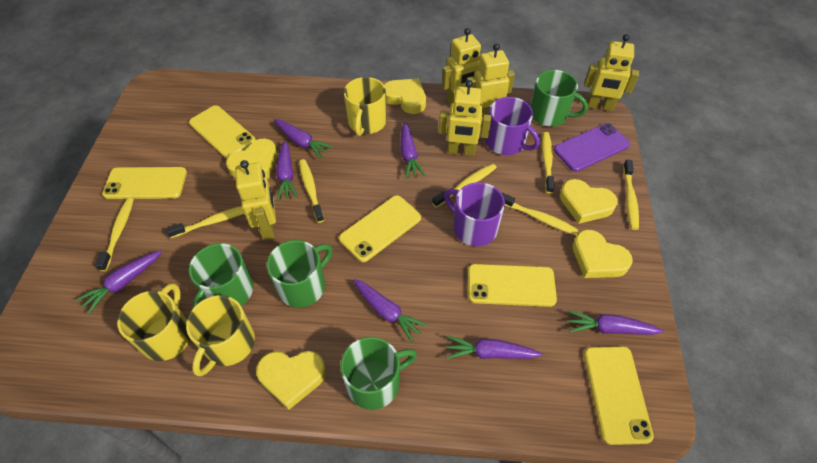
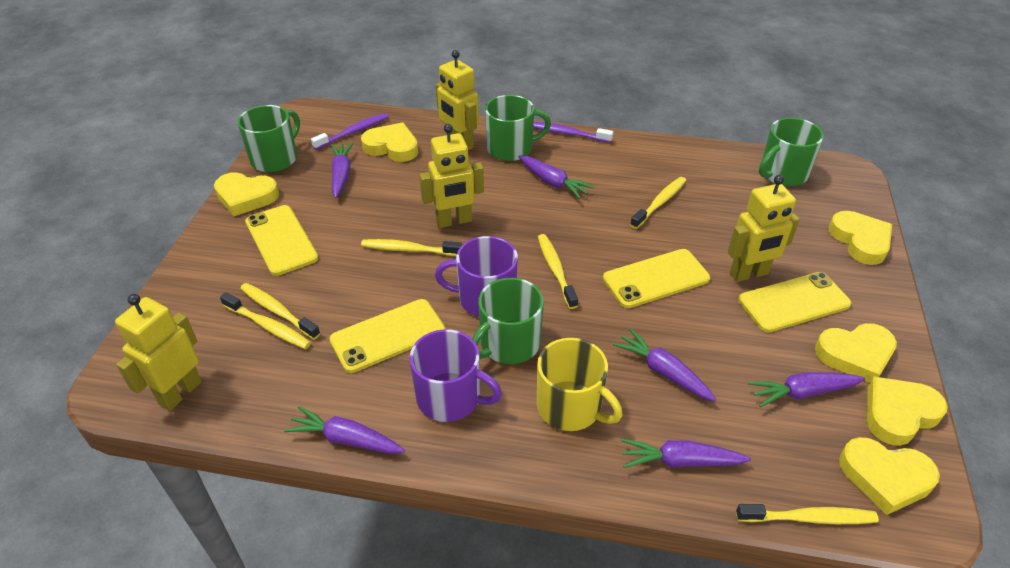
purple carrot: [76,250,162,314] [274,119,333,159] [276,141,298,201] [353,279,428,343] [400,122,426,179] [446,335,543,359] [568,310,664,335] = 7 -> [284,406,405,454] [331,143,354,198] [518,155,594,199] [613,328,716,401] [621,439,751,468] [748,372,865,407] = 6
purple phone: [554,123,630,172] = 1 -> none = 0
purple toothbrush: none = 0 -> [311,113,389,150] [533,122,613,143] = 2
yellow heart: [226,138,277,178] [256,351,326,410] [384,78,426,114] [560,179,618,224] [572,230,633,278] = 5 -> [214,172,279,216] [361,122,418,162] [815,323,897,383] [829,211,892,265] [839,437,940,515] [867,376,948,446] = 6
yellow mug: [117,283,190,361] [186,295,255,376] [344,77,387,136] = 3 -> [537,338,622,431] = 1
yellow phone: [102,167,187,199] [189,105,256,159] [339,195,421,262] [468,264,557,307] [584,346,654,445] = 5 -> [245,205,318,276] [329,299,445,373] [603,249,710,308] [739,272,852,332] = 4
yellow robot: [235,160,276,240] [439,80,491,156] [442,28,481,105] [466,43,515,120] [584,34,639,111] = 5 -> [115,294,202,411] [419,124,484,228] [436,50,479,150] [728,175,800,282] = 4
yellow toothbrush: [95,198,134,271] [166,206,245,238] [299,159,324,223] [432,163,497,208] [502,193,579,235] [542,132,555,193] [623,160,639,230] = 7 -> [220,292,311,349] [240,283,320,340] [361,239,462,256] [538,234,578,309] [630,177,686,229] [736,504,879,524] = 6

